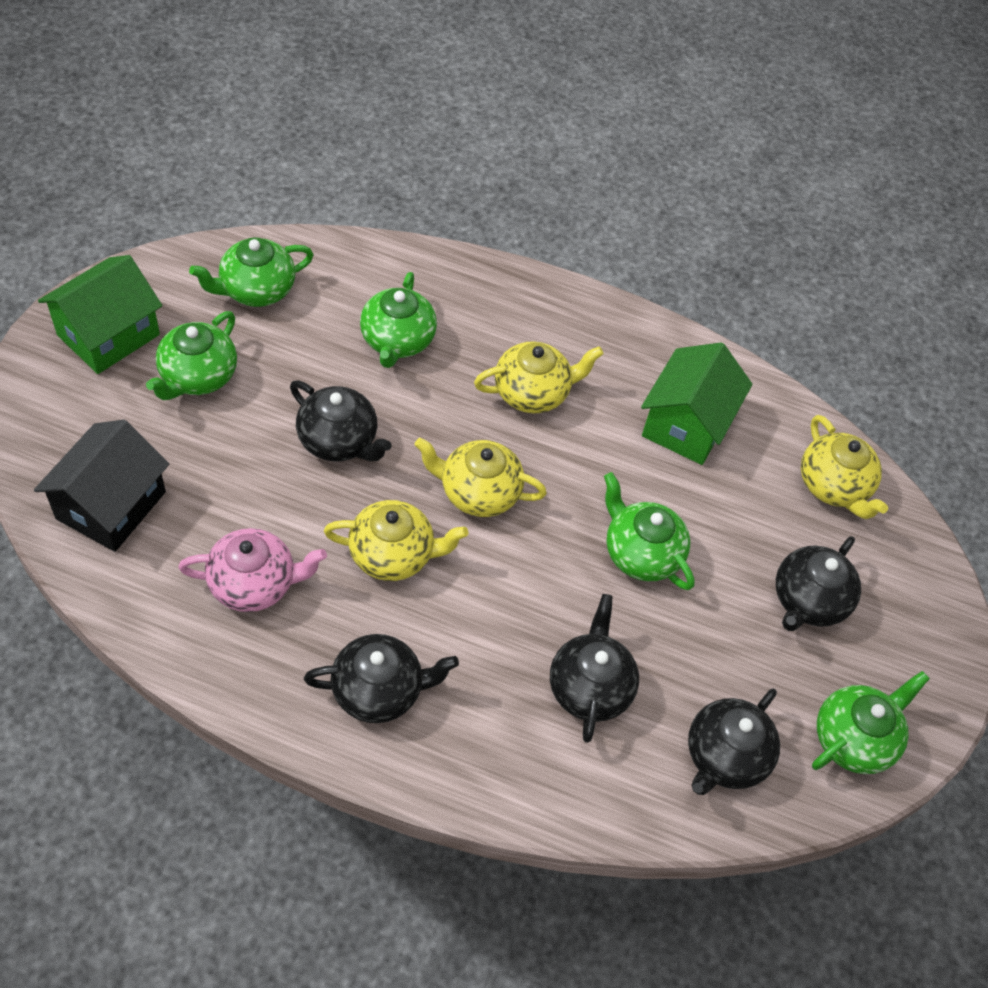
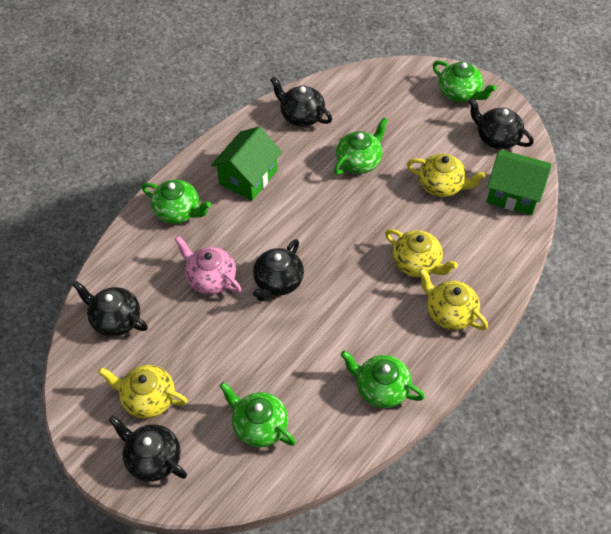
black house: [34,420,169,552] = 1 -> none = 0

